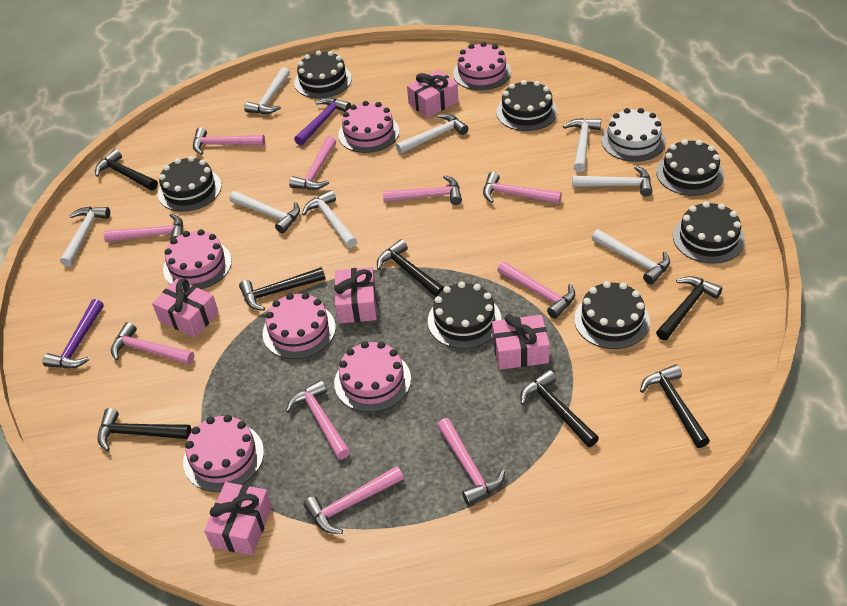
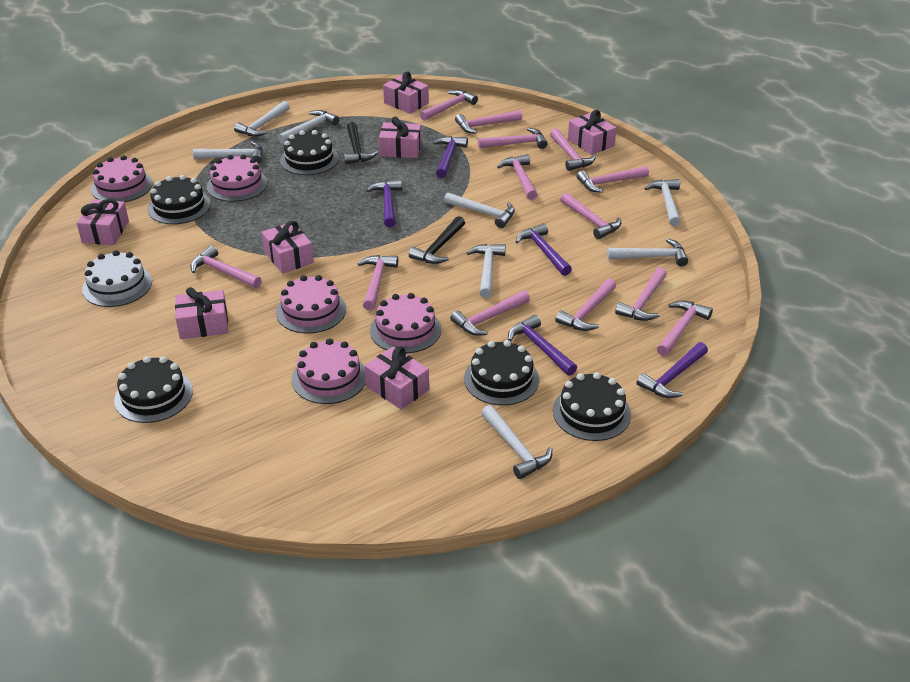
black cake: [158,156,222,212] [294,50,352,98] [428,281,501,349] [496,80,558,131] [574,281,650,349] [656,139,724,196] [673,201,745,264] = 7 -> [114,356,193,423] [148,175,211,224] [280,130,339,175] [464,340,539,405] [553,372,631,441] = 5
black hammer: [95,149,158,191] [97,408,191,451] [239,267,325,311] [377,239,444,297] [520,370,599,447] [640,364,710,448] [656,276,722,340] = 7 -> [344,122,378,164] [409,216,465,264] = 2
pink cake: [163,229,232,289] [183,415,264,492] [262,293,336,359] [334,341,411,412] [338,101,399,153] [453,42,511,91] = 6 -> [91,155,153,202] [207,154,268,202] [276,275,346,334] [292,338,366,404] [370,293,441,353] = 5
pink gift: [152,278,219,338] [204,482,272,555] [334,267,377,323] [407,70,458,118] [492,314,550,370] = 5 -> [77,199,129,245] [175,287,228,339] [262,221,314,274] [365,346,429,410] [379,117,421,158] [383,71,429,114] [568,110,616,155] = 7
pink hammer: [104,214,183,242] [111,322,194,365] [193,127,265,155] [286,380,350,459] [289,136,336,190] [303,466,404,534] [383,175,462,205] [437,418,505,505] [483,172,562,204] [497,261,575,319] = 10 -> [190,245,261,288] [358,255,398,310] [420,90,478,121] [450,290,530,336] [455,110,522,134] [478,128,548,149] [497,154,538,200] [550,128,596,171] [555,278,616,331] [560,193,621,239] [577,166,649,193] [615,268,667,321] [657,301,713,356] = 13
purple hammer: [43,299,104,368] [294,98,351,145] = 2 -> [366,179,402,227] [433,136,468,178] [508,315,577,376] [516,223,572,276] [636,342,708,398] = 5

